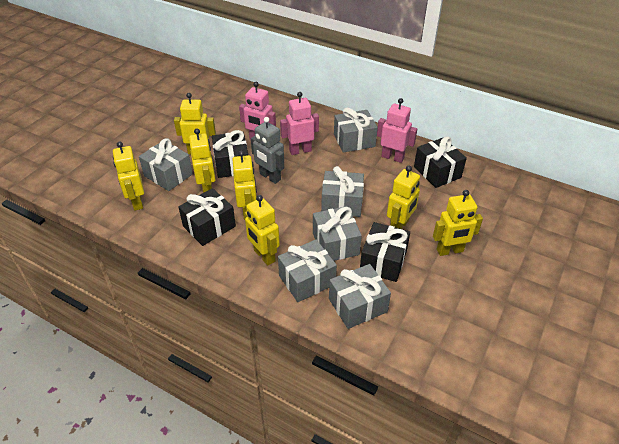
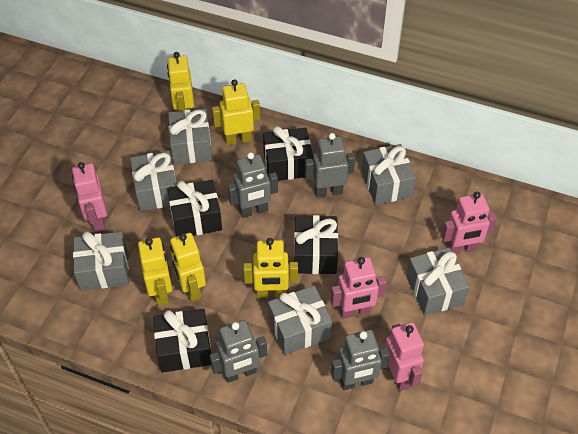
grey robot: [251,117,284,184] = 1 -> [210,320,267,383] [228,152,278,218] [305,133,355,198] [331,330,390,390] = 4
pink robot: [239,82,276,140] [280,92,319,155] [377,98,417,163] = 3 -> [72,162,107,232] [331,257,387,319] [384,322,424,391] [441,192,497,254] = 4
yellow robot: [113,142,144,211] [174,93,216,154] [189,129,216,193] [232,151,257,220] [245,195,280,266] [387,166,420,229] [433,190,483,256] = 7 -> [138,237,172,306] [167,52,194,111] [170,233,206,302] [212,79,260,145] [243,238,298,298] = 5

